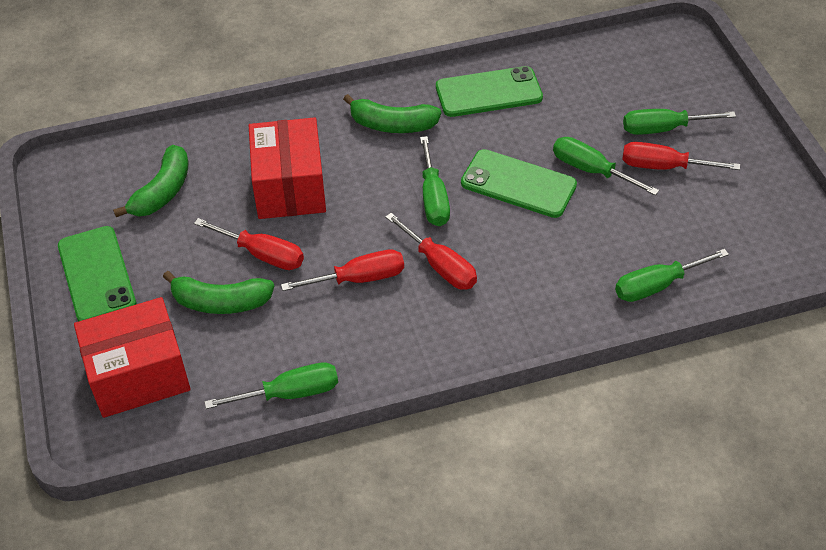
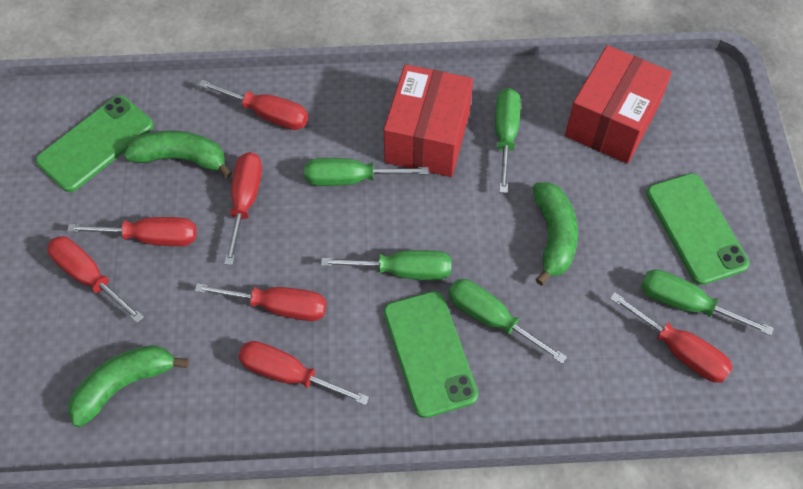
red screwdriver: [194,218,304,270] [281,250,404,291] [385,213,477,290] [622,142,740,170] = 4 -> [47,236,144,323] [67,217,197,246] [195,283,327,321] [198,80,308,130] [224,152,262,265] [238,341,369,405] [610,292,733,383] = 7

